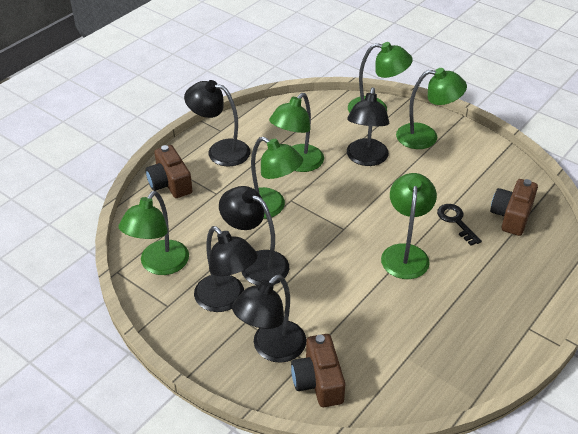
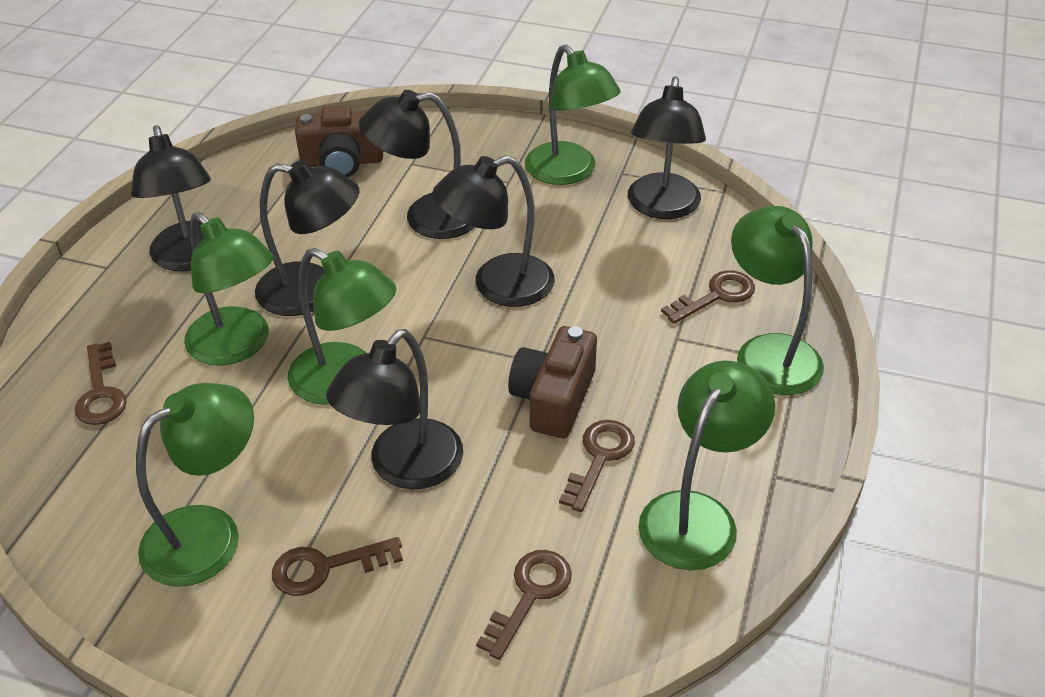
black key: [437,204,482,246] = 1 -> none = 0
black lamp: [184,80,250,166] [194,226,258,312] [219,186,289,285] [232,275,307,363] [347,87,389,166] = 5 -> [131,125,211,271] [255,160,359,316] [326,329,463,490] [359,90,475,239] [432,156,555,307] [628,76,706,219] = 6
brown camera: [146,145,192,198] [291,334,345,407] [490,179,538,236] = 3 -> [295,105,383,177] [508,326,597,438] = 2
brown key: none = 0 -> [75,342,127,425] [272,537,403,596] [476,550,572,660] [559,420,635,512] [661,270,755,324] = 5

